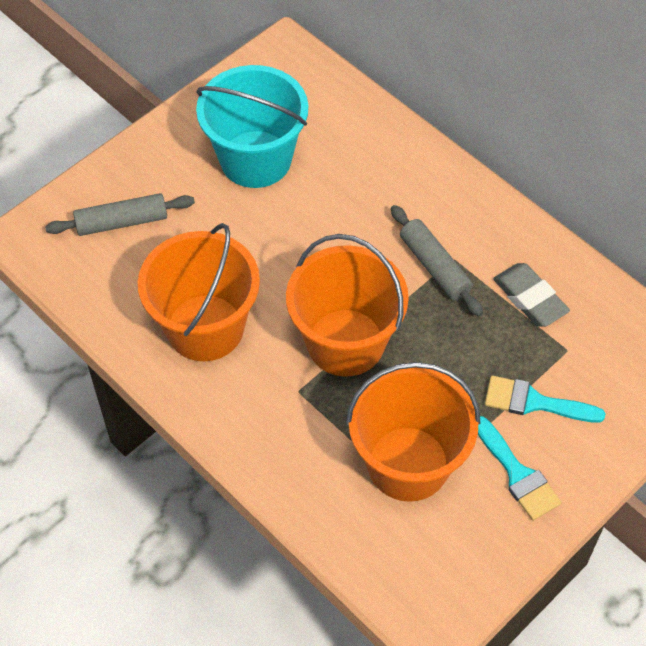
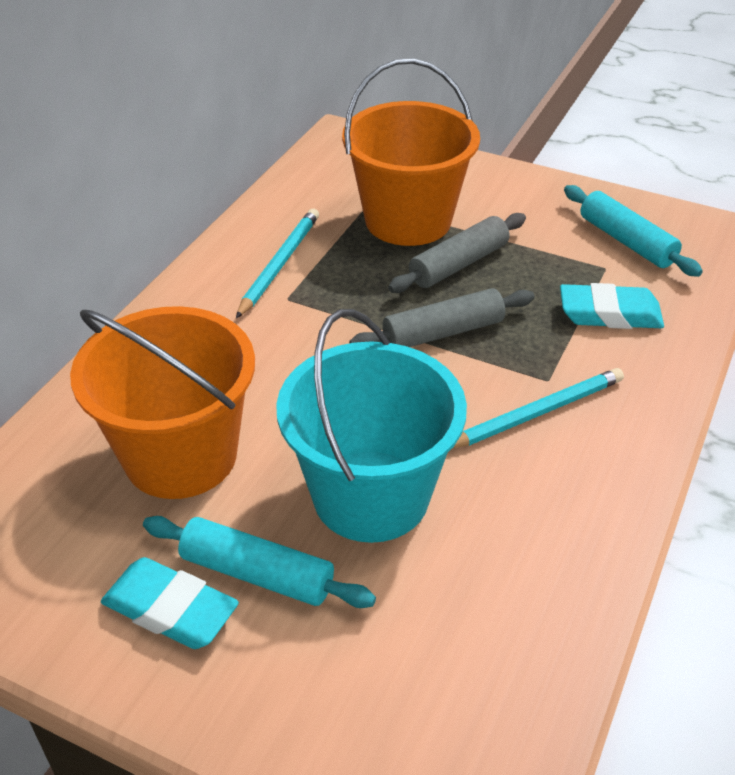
grey eraser: [493,263,570,327] = 1 -> none = 0
orange bucket: [138,223,260,361] [286,234,409,377] [346,362,481,502] = 3 -> [70,306,255,499] [342,58,480,246] = 2
turquoise brush: [478,416,561,520] [485,376,606,423] = 2 -> none = 0
turquoise eraser: none = 0 -> [101,557,239,649] [560,283,664,329] = 2
turquoise pencil: none = 0 -> [236,209,319,318] [453,368,624,448] = 2
turquoise rolling pin: none = 0 -> [143,516,376,608] [564,185,703,277] = 2

